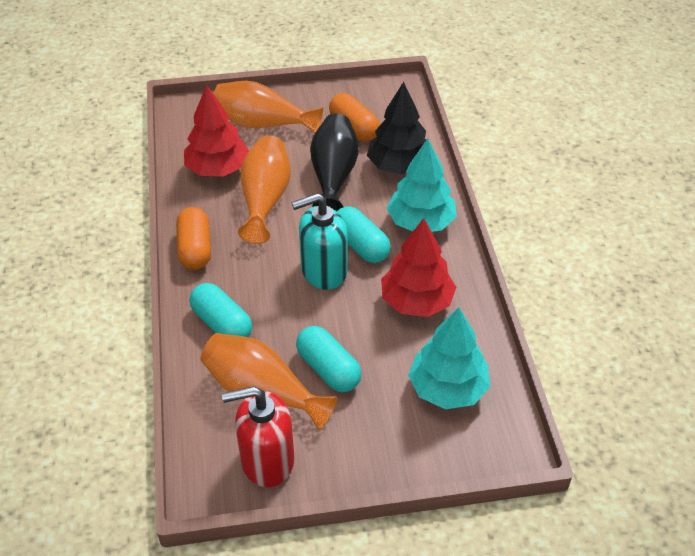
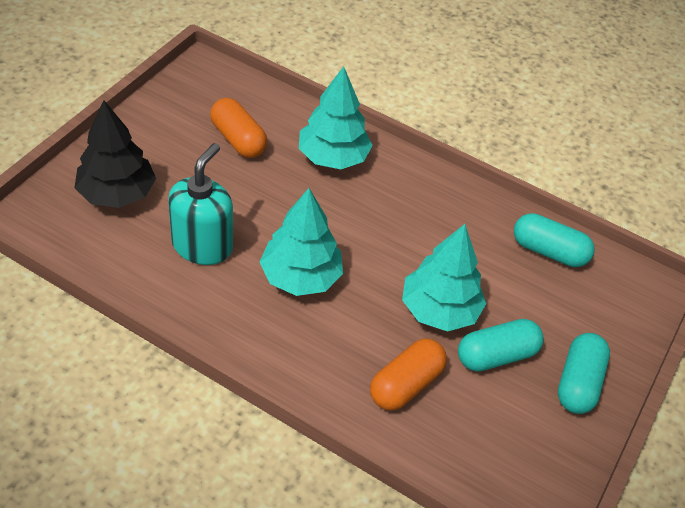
black vase: [310,113,359,211] = 1 -> none = 0
orange vase: [201,333,338,430] [214,81,323,134] [238,135,291,244] = 3 -> none = 0
red soap dispenser: [222,386,294,487] = 1 -> none = 0
red tree: [184,85,249,176] [381,218,456,317] = 2 -> none = 0
turquoise tree: [387,138,457,232] [408,307,490,409] = 2 -> [260,188,343,296] [299,66,373,169] [402,224,487,331] = 3

